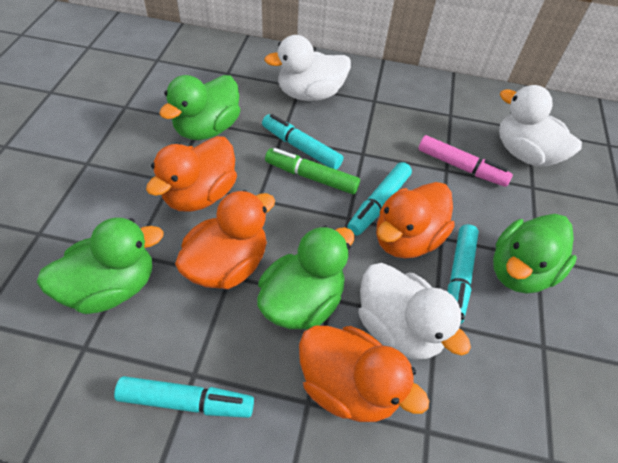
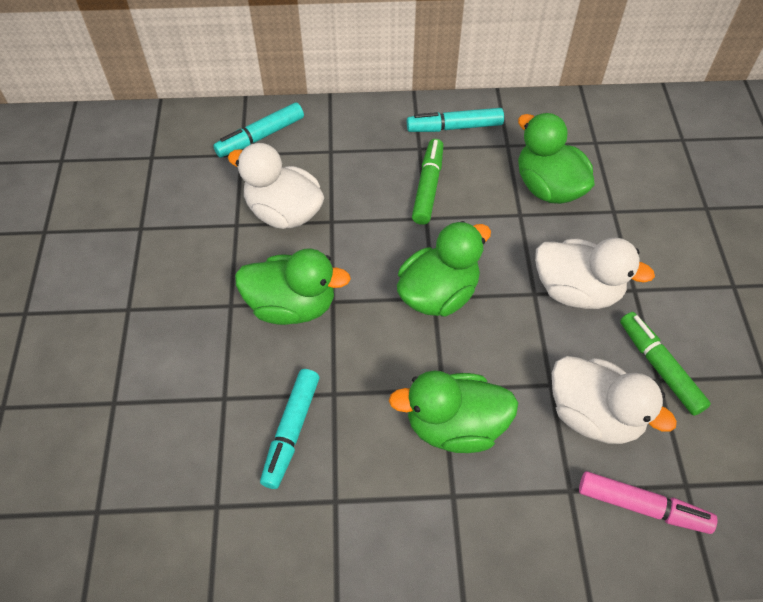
green marker: [265,148,360,195] = 1 -> [412,139,443,225] [620,312,711,416] = 2
orange duck: [146,136,237,212] [175,190,275,289] [299,326,429,422] [376,182,455,259] = 4 -> none = 0
turquoise marker: [114,376,254,418] [262,114,343,170] [347,162,412,236] [447,224,479,324] = 4 -> [213,102,304,158] [260,369,319,489] [407,108,504,132] = 3

